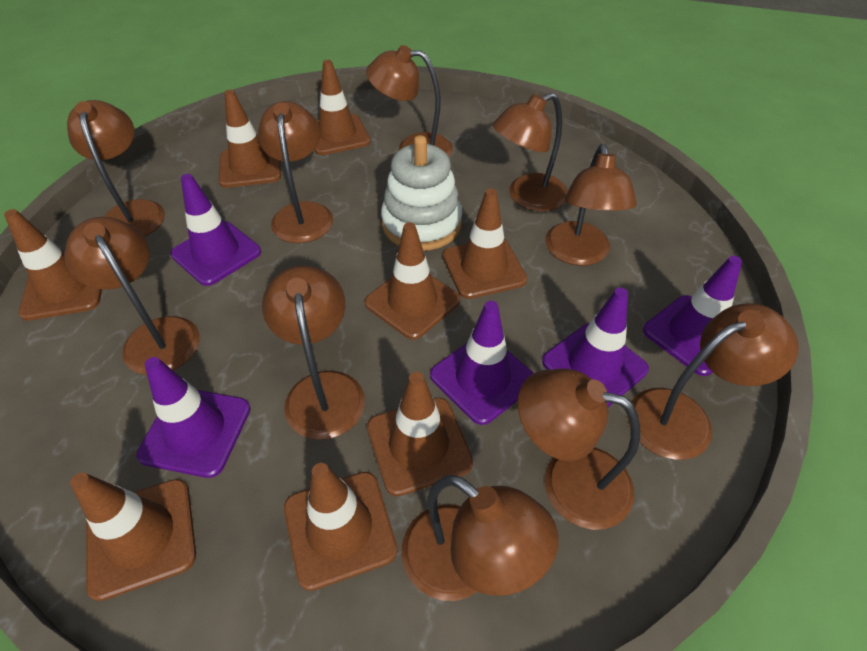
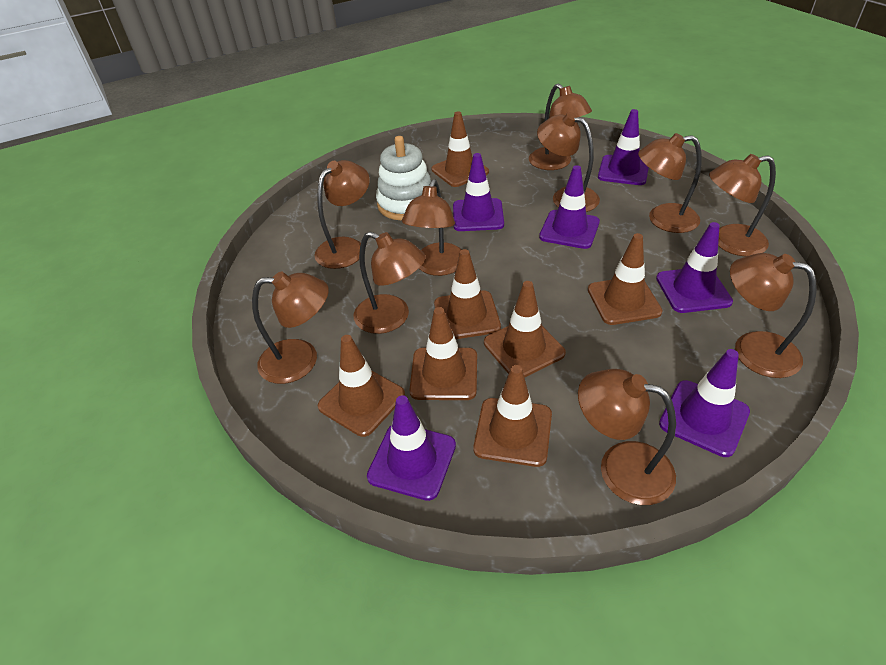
brown traffic cone: [4,209,102,321] [70,473,196,601] [219,90,281,188] [284,463,398,591] [315,60,371,155] [365,222,460,340] [367,372,473,496] [443,188,527,299] = 8 -> [318,335,405,437] [409,307,477,400] [431,111,489,187] [434,249,501,339] [473,365,552,467] [484,281,566,378] [588,233,663,325] = 7
purple traffic cone: [136,357,251,478] [170,174,261,286] [430,301,534,425] [542,288,649,407] [643,256,742,376] = 5 -> [367,395,456,501] [453,153,504,231] [539,165,600,249] [598,109,649,185] [656,222,733,313] [659,349,750,457] = 6

